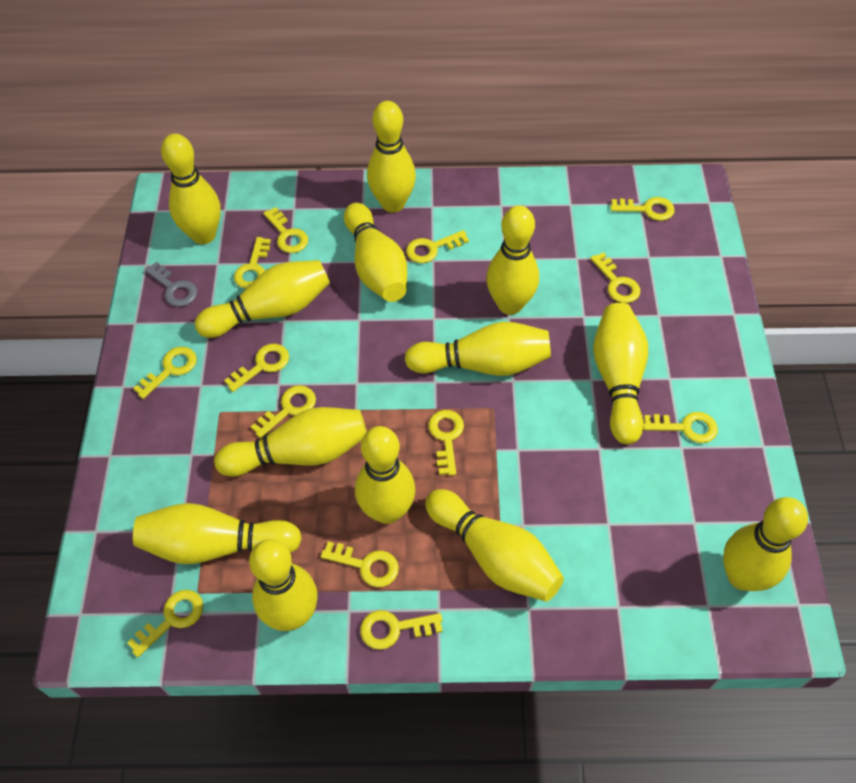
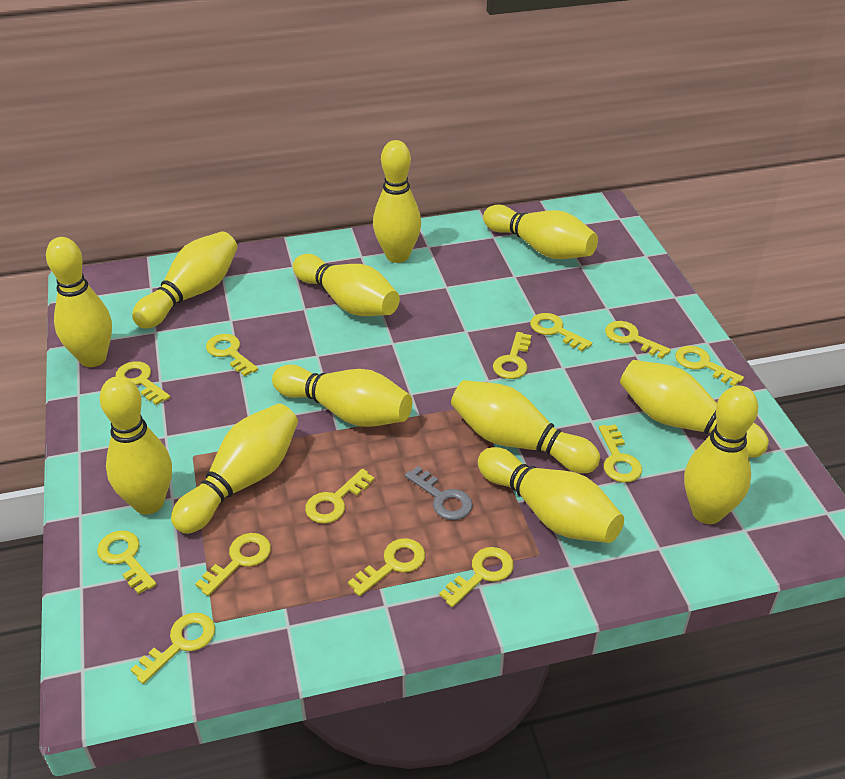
yellow bowling pin: [133,503,302,564] [161,134,221,244] [195,260,330,338] [214,407,367,477] [249,539,318,631] [344,203,407,302] [355,426,415,524] [367,101,416,213] [405,322,551,376] [425,489,564,602] [486,205,539,315] [593,303,648,444] [723,497,808,591] = 13 -> [46,237,112,367] [100,376,172,515] [132,231,237,329] [171,403,298,534] [272,365,412,427] [293,254,400,316] [373,140,421,263] [451,380,600,473] [478,447,624,543] [483,205,598,259] [620,360,769,457] [684,386,758,524] = 12

